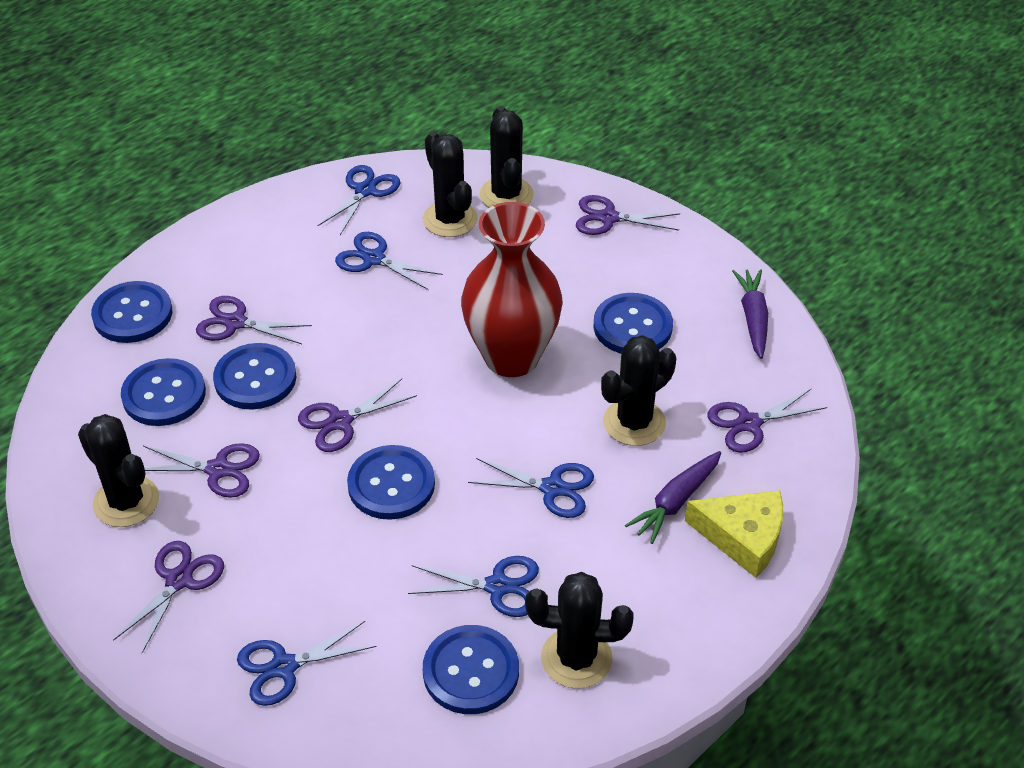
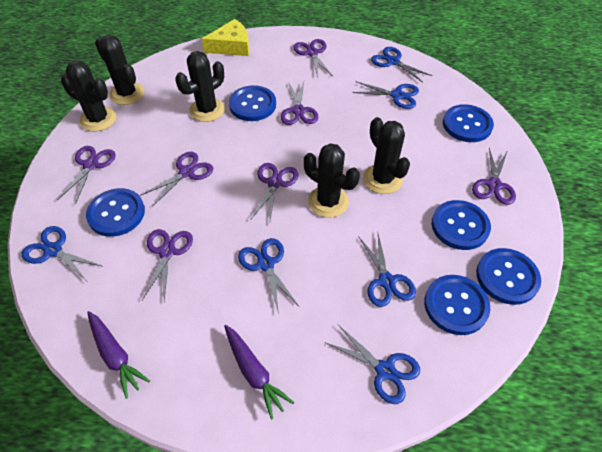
blue scissors: [237,621,377,706] [317,165,401,235] [335,232,443,290] [408,556,539,617] [468,458,594,518] = 5 -> [22,226,102,280] [238,238,299,314] [326,325,420,404] [352,81,419,109] [358,234,416,307] [371,47,432,83] = 6
purple scissors: [113,541,224,653] [143,443,260,498] [196,296,312,344] [298,379,417,452] [576,195,680,235] [707,388,827,453] = 6 -> [57,146,116,204] [140,152,213,207] [142,229,193,301] [250,163,299,221] [281,81,319,125] [293,39,332,78] [472,148,516,205] = 7
red vase: [461,202,563,377] = 1 -> none = 0

